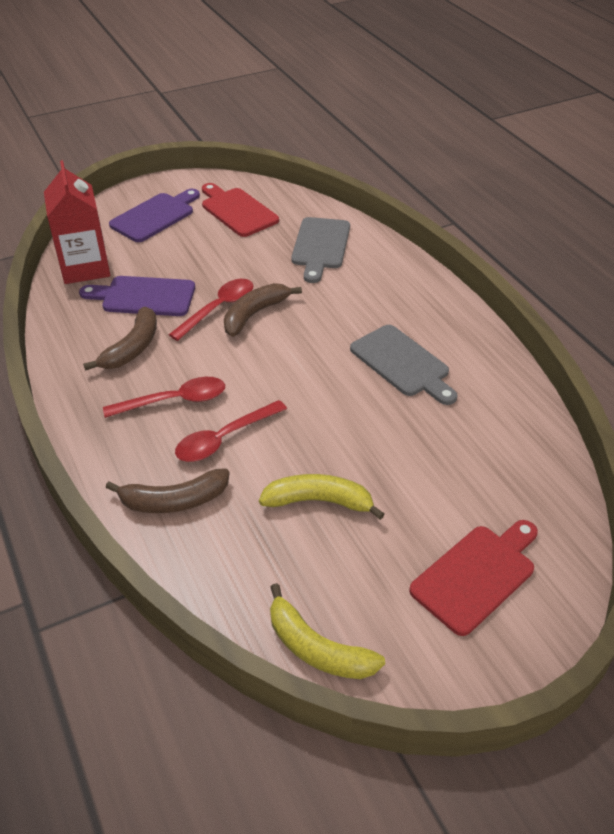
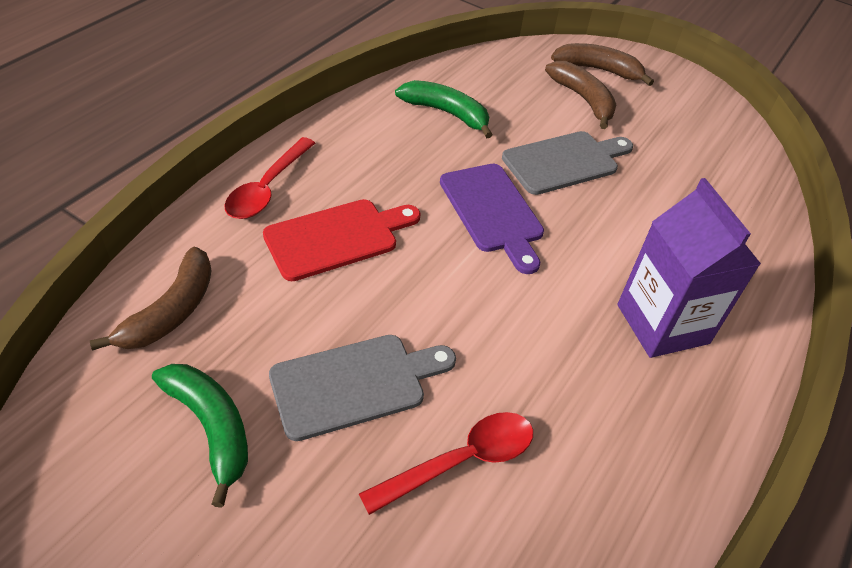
green banana: none = 0 -> [152,364,248,508] [395,80,493,138] = 2
purple carton: none = 0 -> [617,178,761,358] = 1
purple cutting board: [79,276,195,316] [109,189,200,242] = 2 -> [440,164,544,274] = 1
red carton: [44,160,110,284] = 1 -> none = 0
red cutting board: [202,183,279,237] [409,520,538,636] = 2 -> [263,199,421,281] = 1
red spoon: [103,377,225,418] [169,279,253,341] [175,400,287,462] = 3 -> [225,137,315,219] [359,412,533,515] = 2
yellow banana: [259,474,385,520] [270,583,385,679] = 2 -> none = 0

